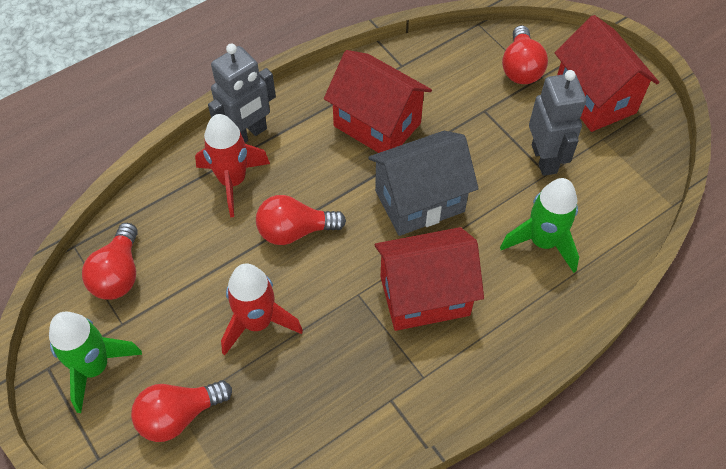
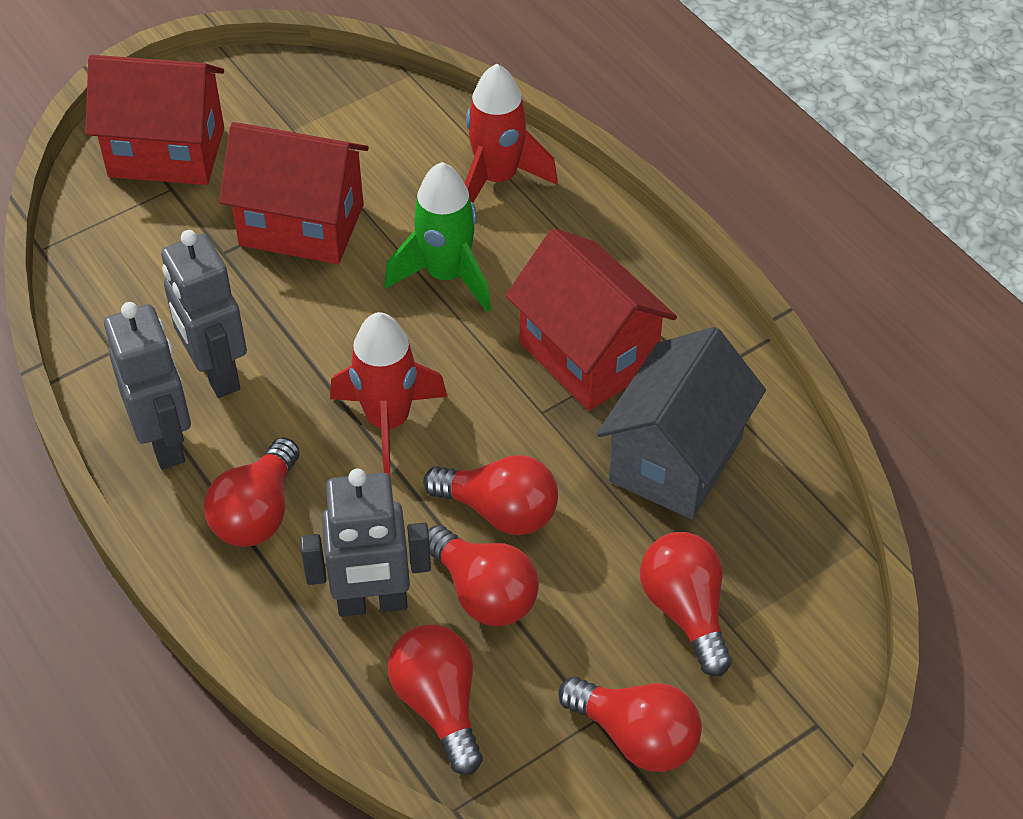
green rocket: [49,312,142,413] [500,178,579,273] = 2 -> [385,162,491,312] = 1
grey robot: [208,44,276,143] [529,70,586,176] = 2 -> [104,302,191,469] [161,230,247,398] [300,469,431,617] = 3
red light bulb: [82,223,138,300] [131,380,232,442] [256,195,346,245] [502,25,548,84] = 4 -> [204,437,300,547] [388,625,483,775] [423,455,558,535] [428,525,539,626] [558,677,702,772] [640,532,732,676] = 6

